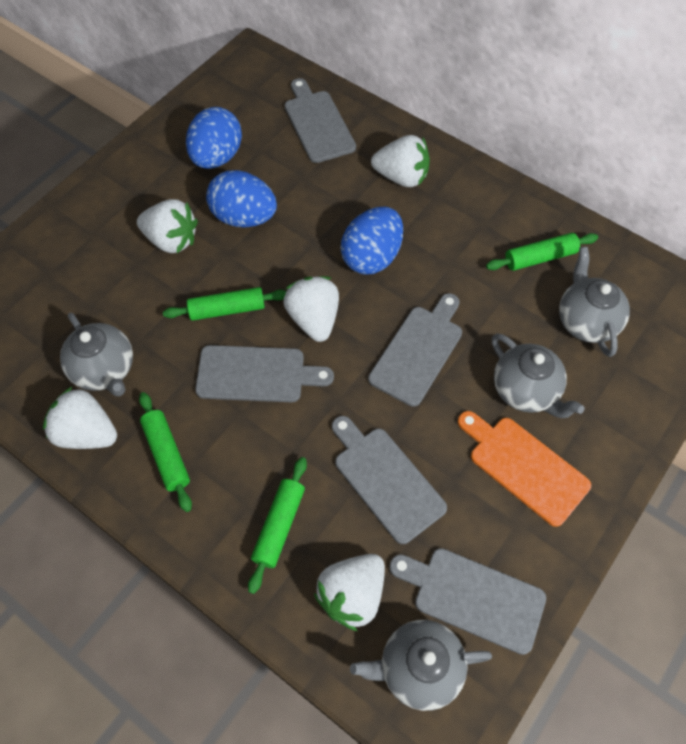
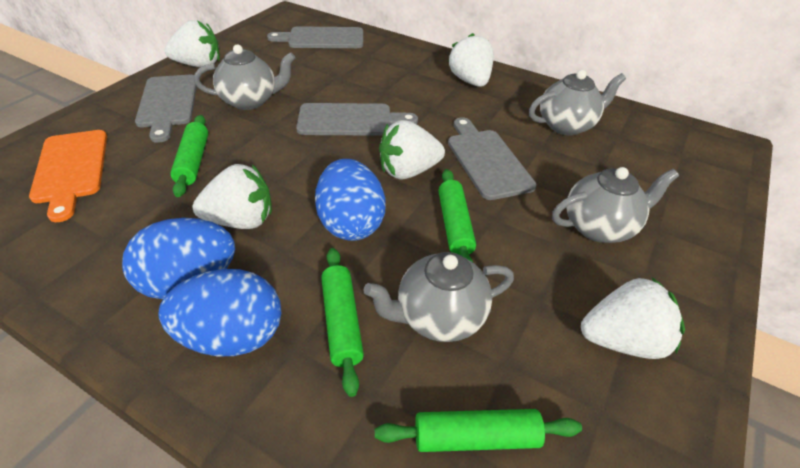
grey cutting board: [195,345,334,402] [285,78,356,163] [332,416,447,544] [368,293,462,407] [389,548,546,655] = 5 -> [135,75,197,143] [267,26,363,48] [296,103,418,136] [448,117,537,200] = 4

